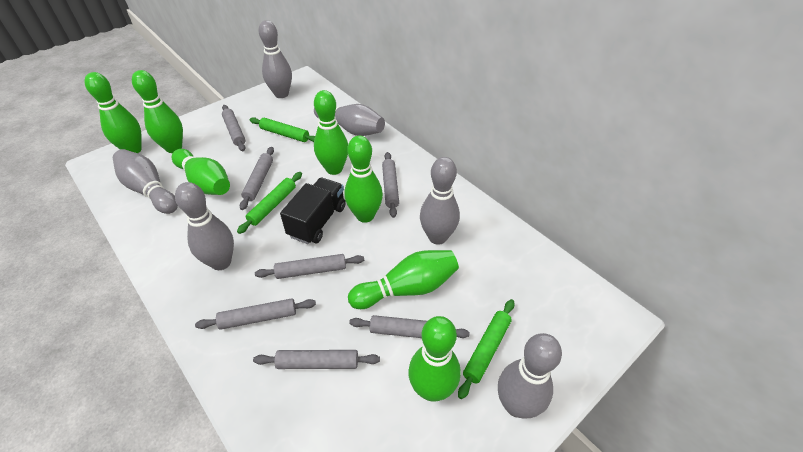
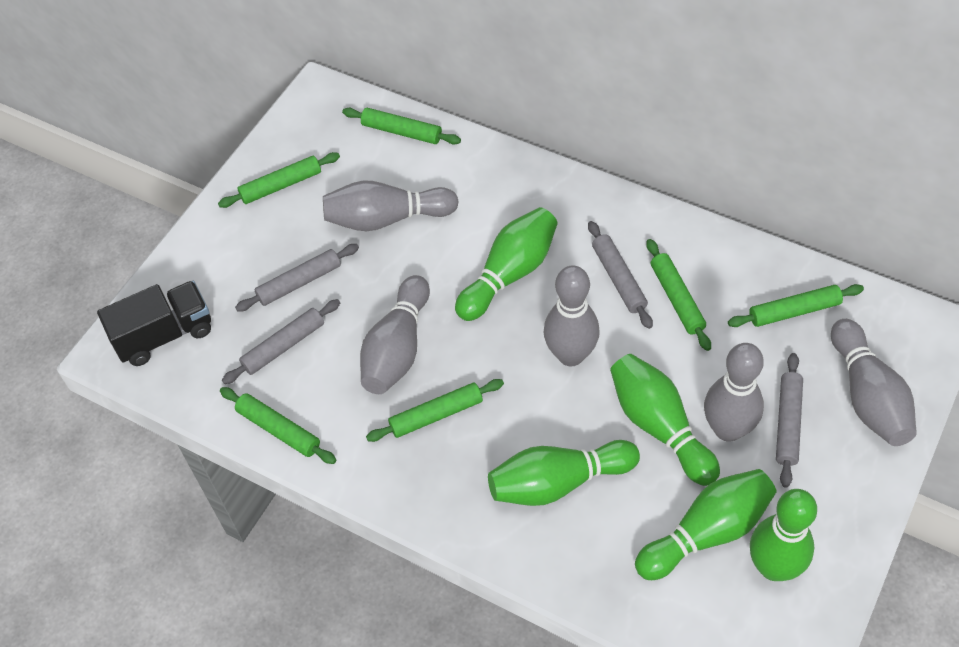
green bowling pin: [85,72,142,153] [132,70,183,153] [172,149,230,195] [314,90,348,175] [345,136,383,223] [348,250,459,309] [408,316,461,402] = 7 -> [455,207,558,321] [488,440,640,506] [610,354,720,486] [635,469,777,580] [750,489,817,581] = 5
green rolling pin: [237,172,302,234] [250,117,315,142] [458,299,515,399] = 3 -> [218,152,340,208] [220,387,336,464] [342,108,461,145] [366,379,504,442] [646,239,711,351] [728,284,864,327] = 6
grey bowling pin: [113,149,178,214] [175,182,234,270] [258,20,292,98] [314,104,385,136] [420,157,460,245] [498,333,562,419] = 6 -> [323,180,459,231] [360,275,430,394] [544,265,600,366] [704,343,764,442] [831,319,917,446] = 5
grey rolling pin: [195,298,316,330] [222,105,246,151] [240,147,274,210] [253,350,380,369] [255,254,364,279] [349,315,470,338] [382,152,399,218] = 7 -> [222,299,340,384] [235,244,359,312] [588,221,653,329] [776,353,803,488] = 4

